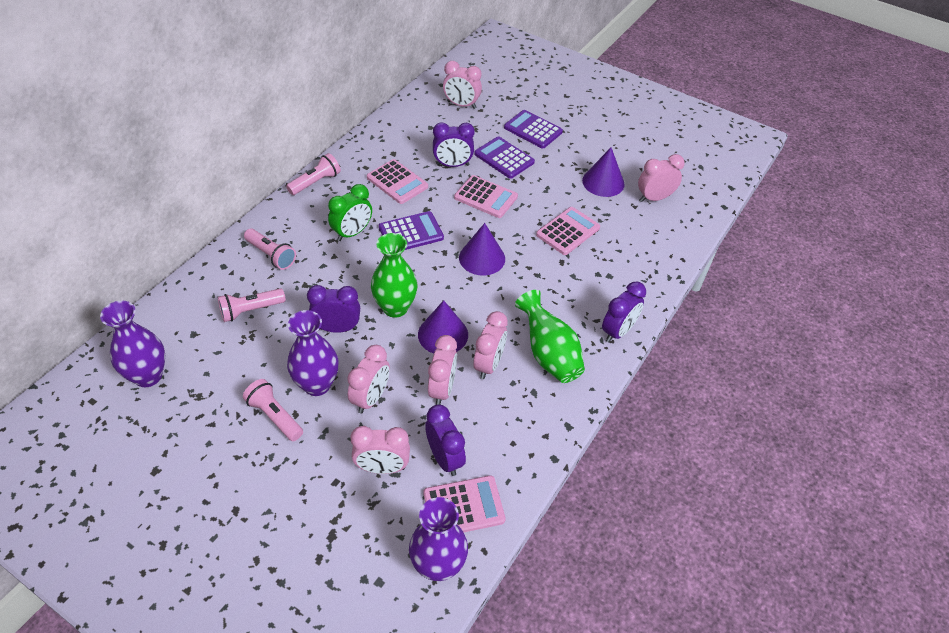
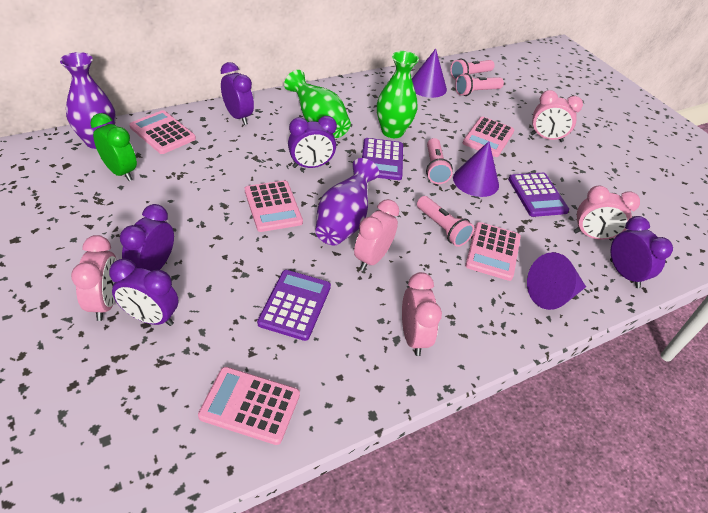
pink calculator: [367,159,428,204] [424,475,506,532] [454,175,518,218] [536,207,600,255] = 4 -> [129,110,196,154] [198,367,300,445] [245,180,303,232] [463,116,515,157] [465,222,521,281] = 5
pink clock: [347,345,390,414] [350,426,410,474] [428,335,457,405] [443,61,482,109] [474,311,508,379] [638,154,685,202] = 6 -> [71,235,117,321] [354,199,399,271] [402,272,442,356] [530,90,583,142] [574,185,640,241] = 5
purple clock: [307,285,360,333] [425,405,466,476] [433,122,475,167] [602,282,646,342] = 4 -> [109,259,178,326] [120,204,174,271] [221,62,254,125] [288,116,337,168] [610,216,673,288] = 5
purple vase: [100,301,165,387] [287,310,339,396] [409,497,468,581] = 3 -> [60,52,116,149] [315,158,379,245] = 2

